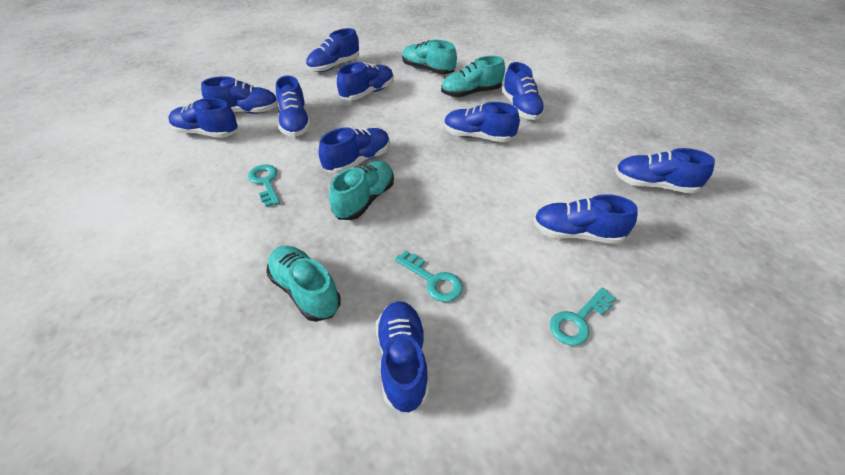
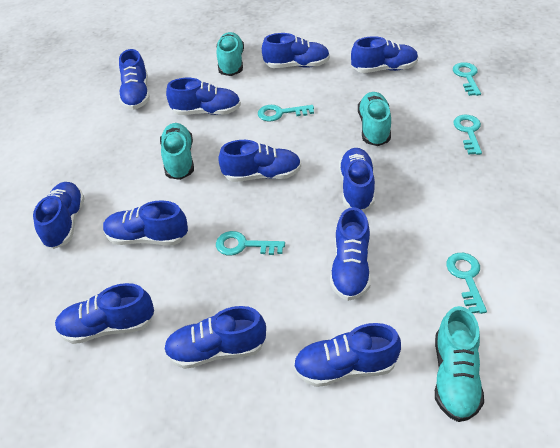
blue shoe: [168,98,238,138] [201,76,278,114] [276,76,311,137] [306,28,359,72] [318,127,390,174] [337,62,394,100] [376,301,429,413] [444,102,520,142] [502,62,545,120] [533,194,638,244] [615,148,715,193] = 11 -> [33,182,85,249] [55,283,154,344] [103,200,188,245] [119,49,150,110] [164,306,266,369] [166,78,241,115] [218,140,301,182] [262,33,330,68] [293,323,401,387] [330,207,371,301] [339,148,375,211] [351,36,418,73] = 12
turquoise key: [248,165,280,207] [395,250,463,302] [550,287,616,346] = 3 -> [216,231,285,256] [258,105,314,122] [446,253,487,314] [453,62,481,96] [453,115,482,155] = 5

